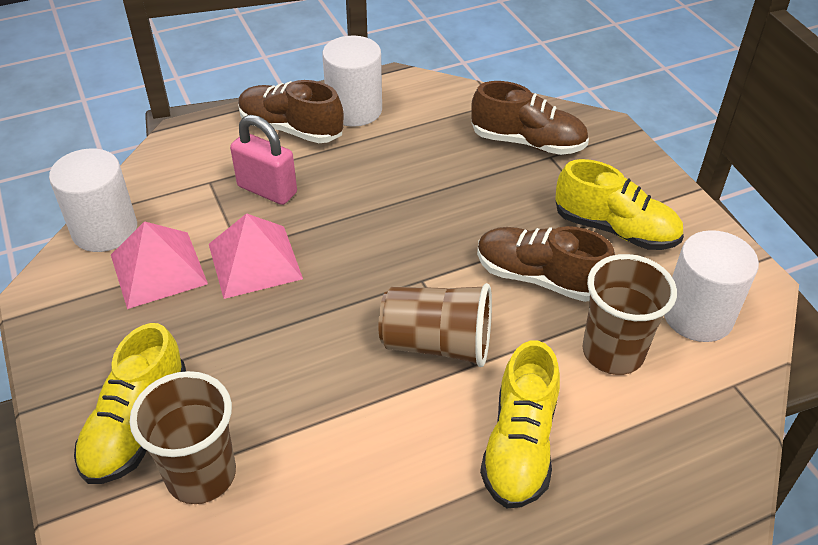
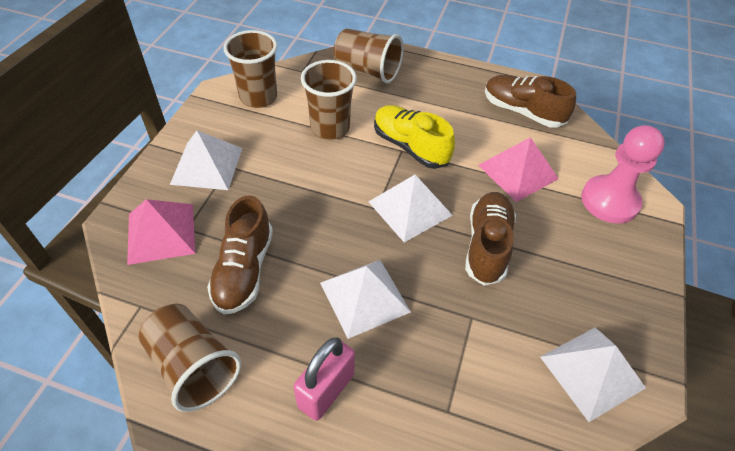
brown cup: [129,371,236,504] [379,283,492,367] [583,254,677,375] = 3 -> [138,304,241,412] [223,30,277,108] [301,60,357,140] [334,29,403,83] = 4
pink pawn: none = 0 -> [581,125,665,224] = 1
white cylinder: [49,149,137,252] [322,36,382,127] [664,230,759,342] = 3 -> none = 0
white pyramid: none = 0 -> [170,130,242,190] [320,260,411,339] [368,175,453,242] [540,328,646,422] = 4
yellow shoe: [74,323,186,484] [480,340,560,508] [555,159,684,250] = 3 -> [374,105,455,169] = 1

